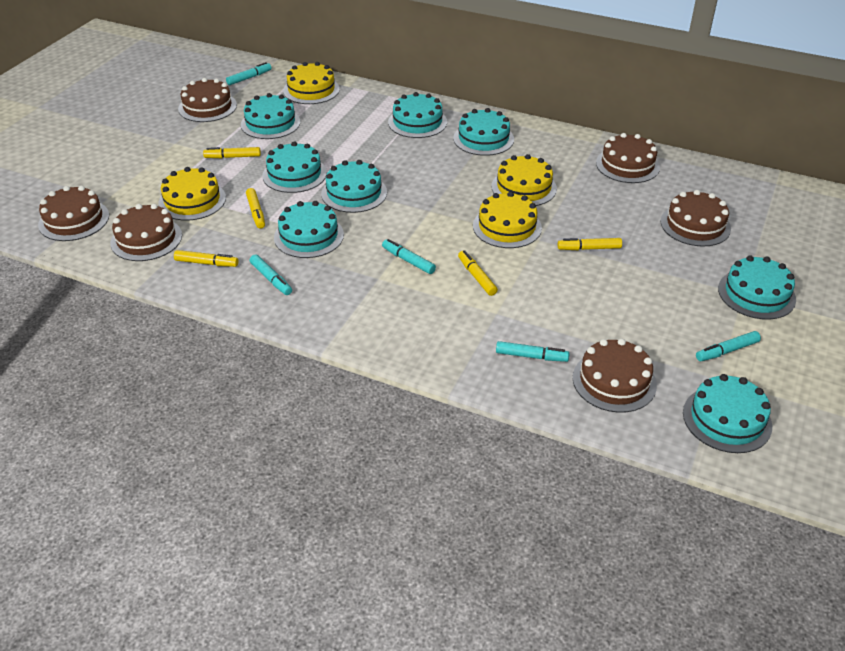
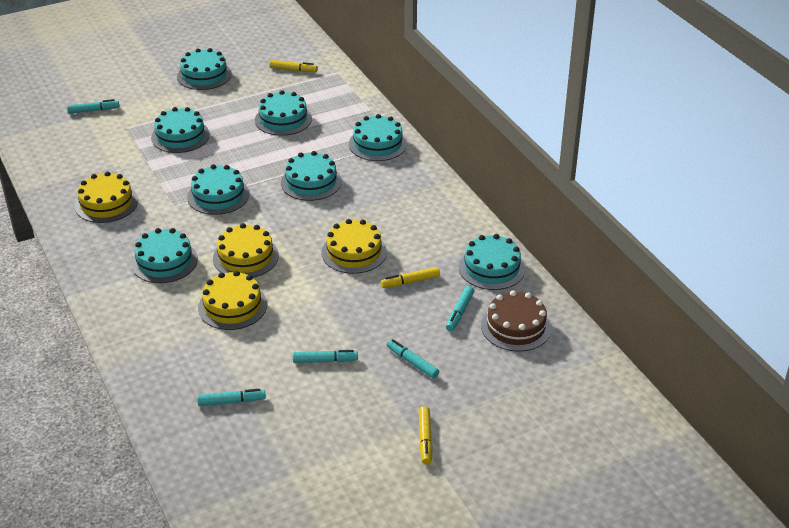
brown cake: [38,186,109,241] [110,204,182,261] [178,78,237,122] [573,339,657,413] [596,133,660,183] [661,190,731,246] = 6 -> [481,290,551,352] = 1
yellow marker: [174,250,239,267] [203,147,261,158] [246,188,265,229] [458,251,498,296] [558,238,622,250] = 5 -> [269,60,318,72] [381,267,440,288] [419,406,433,465] = 3

